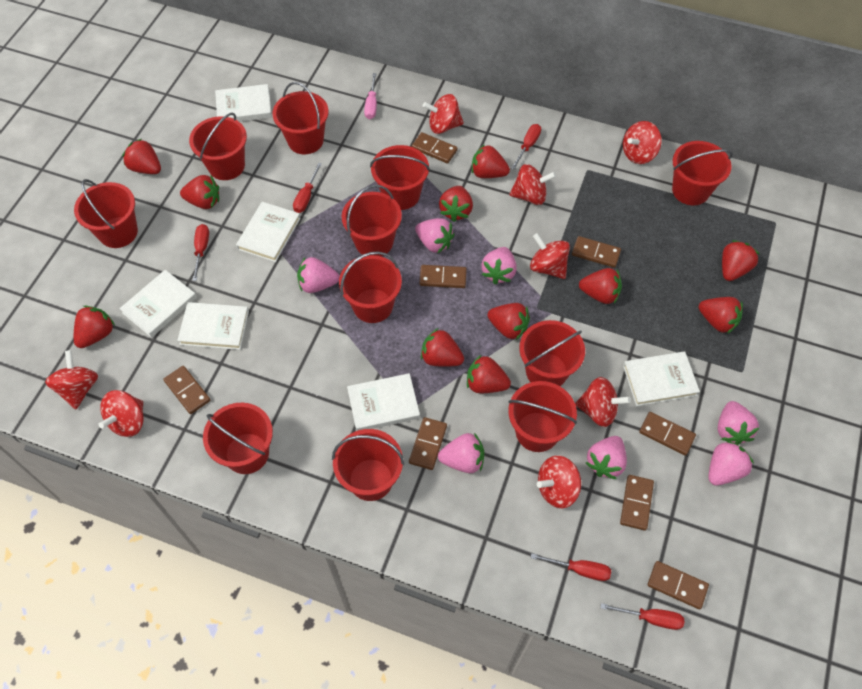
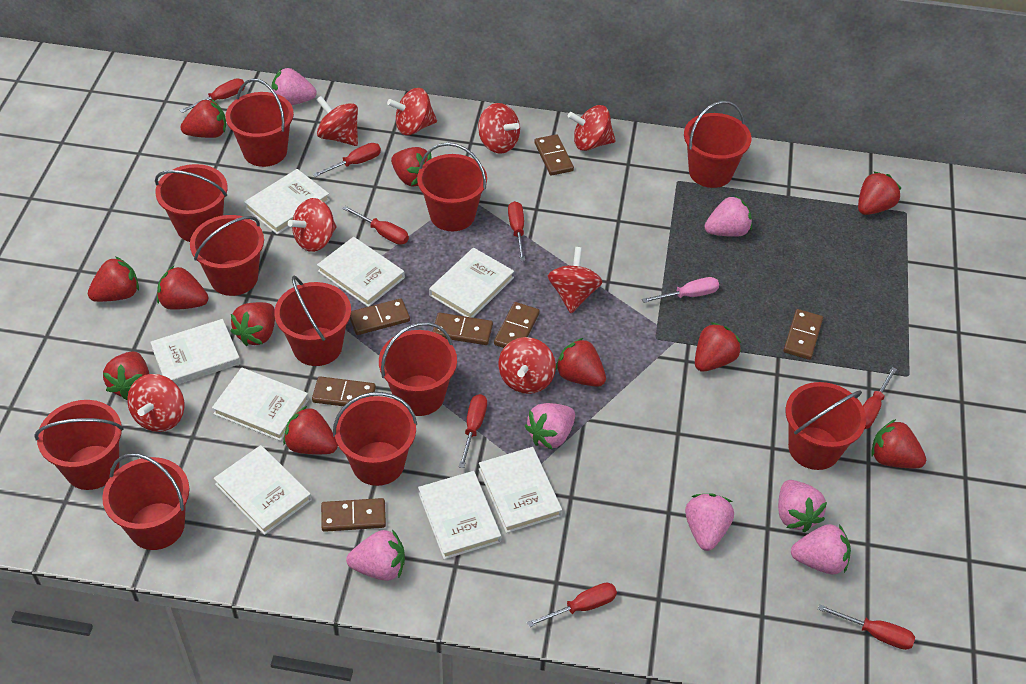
brown domino: [163,366,210,414] [409,417,447,470] [412,132,458,164] [419,265,467,288] [572,236,621,268] [620,475,654,531] [639,412,696,456] [648,561,709,609] = 8 -> [312,376,376,406] [321,498,386,532] [350,298,410,335] [432,313,493,345] [494,302,540,348] [534,134,574,176] [783,309,823,360] = 7
red screwdriver: [192,224,209,281] [293,163,322,213] [511,124,541,169] [531,553,611,581] [601,603,684,630] = 5 -> [179,78,245,113] [313,143,381,177] [343,206,409,245] [459,394,487,468] [508,201,525,261] [527,582,617,628] [818,604,915,650] [863,367,897,429] = 8
white book: [119,270,197,338] [177,302,249,350] [215,84,272,122] [236,202,301,262] [347,373,420,431] [623,351,700,406] = 6 -> [150,319,241,385] [212,368,309,441] [214,445,312,535] [244,169,330,234] [317,237,405,307] [418,471,501,559] [429,248,514,318] [479,447,562,533] = 8

